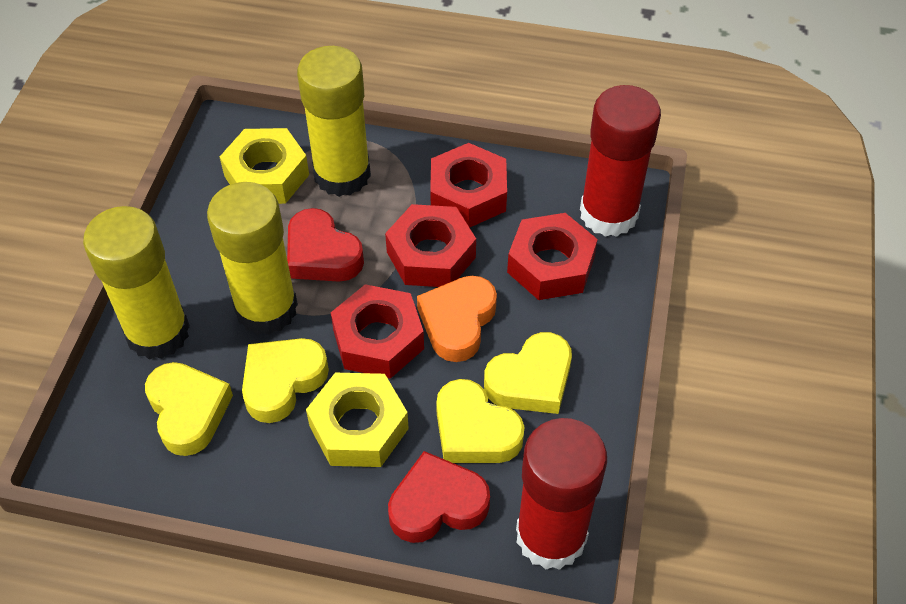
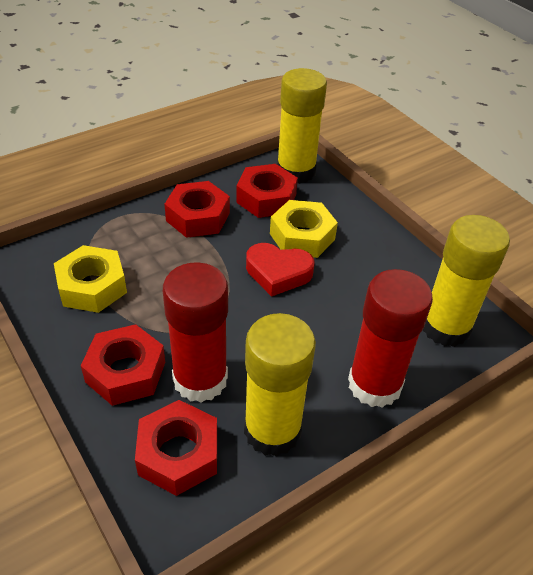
orange heart: [417,276,497,362] = 1 -> none = 0
red heart: [287,208,364,282] [388,451,490,543] = 2 -> [246,243,314,297] = 1
yellow heart: [145,362,233,456] [242,338,329,423] [436,379,525,463] [484,332,572,414] = 4 -> none = 0

